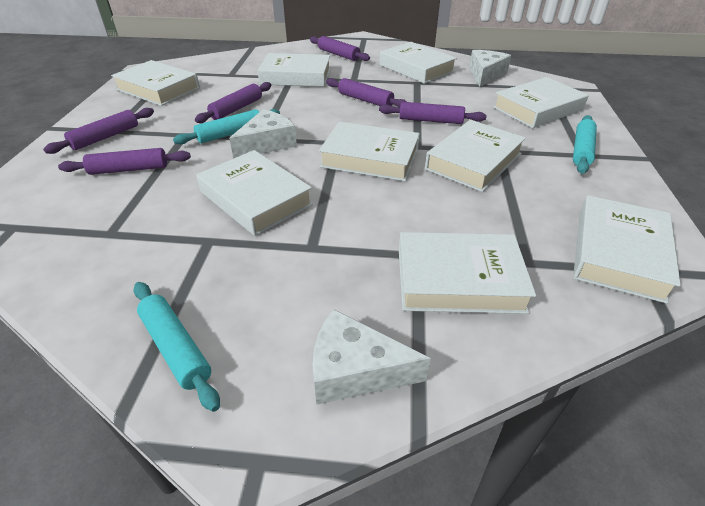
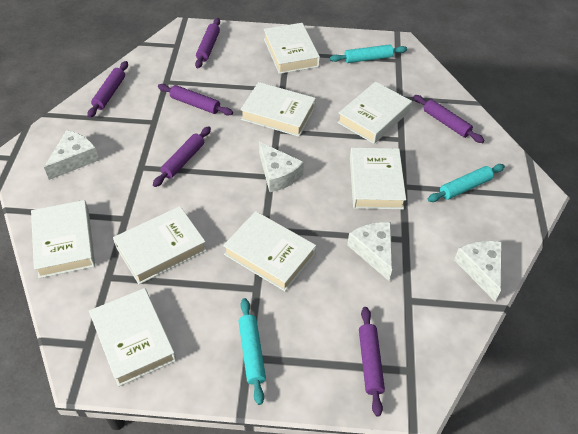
white book: [111,60,200,106] [196,150,313,236] [257,53,331,87] [319,122,420,181] [379,42,457,84] [399,232,536,314] [425,120,526,192] [493,77,589,128] [573,195,681,304] = 9 -> [31,200,95,278] [89,288,176,387] [113,206,207,285] [223,211,316,291] [240,82,316,137] [264,23,320,74] [337,81,412,144] [350,148,406,209] = 8
white cheese: [229,109,297,159] [312,309,431,404] [469,50,511,87] = 3 -> [44,130,99,180] [259,142,304,192] [347,222,392,281] [454,241,502,301] = 4

